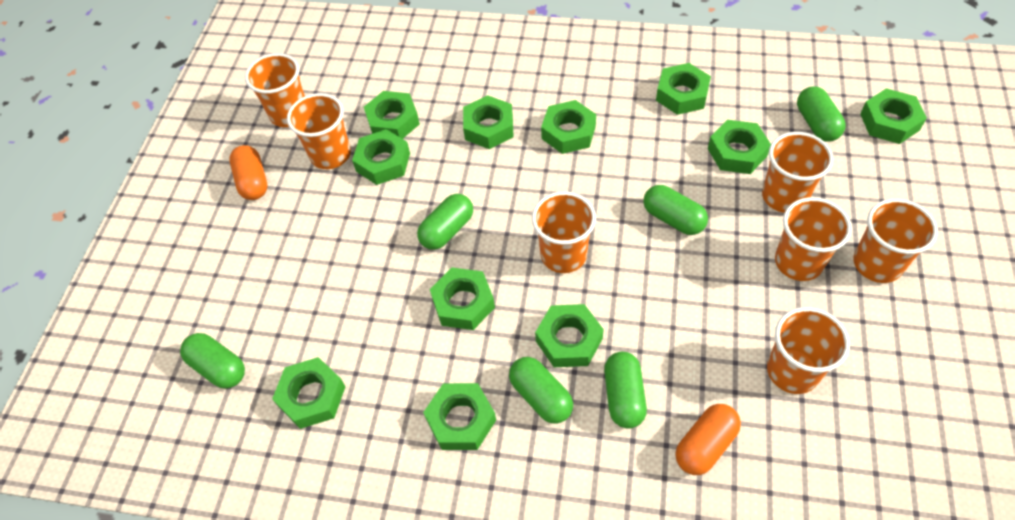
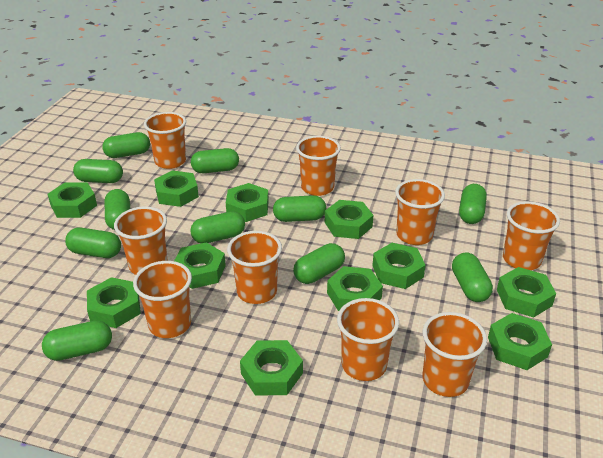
green capsule: [180,333,245,388] [417,194,473,250] [509,357,573,423] [604,352,647,429] [643,185,708,235] [797,86,846,142] = 6 -> [42,321,112,361] [65,227,121,258] [73,159,123,183] [102,132,150,158] [105,189,130,230] [190,211,245,243] [191,148,239,173] [273,195,326,222] [293,243,345,284] [452,252,493,302] [459,184,487,224] = 11
orange capsule: [229,145,267,200] [675,404,741,475] = 2 -> none = 0
orange cup: [245,53,305,127] [287,93,351,169] [532,191,596,273] [762,132,833,213] [767,307,850,394] [775,197,852,281] [854,199,938,283] = 7 -> [114,206,168,275] [133,261,192,338] [144,112,186,169] [227,231,282,304] [296,136,341,196] [337,298,399,381] [395,179,445,245] [423,312,487,397] [503,201,560,270] = 9

